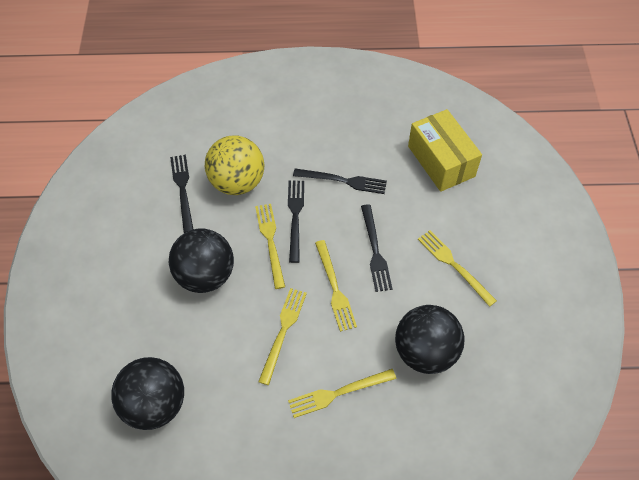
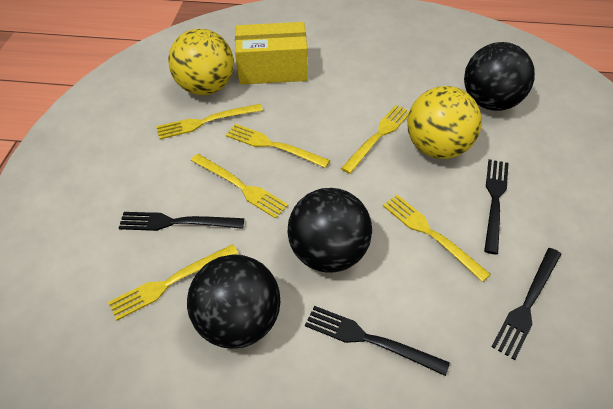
yellow ball: [205,135,265,195] = 1 -> [168,29,234,95] [407,86,482,159] = 2
yellow fork: [255,204,285,289] [258,288,307,385] [288,369,396,418] [315,240,357,332] [418,230,497,307] = 5 -> [108,244,239,321] [156,104,263,139] [191,154,289,219] [226,124,330,168] [341,105,409,174] [383,195,491,282] = 6

